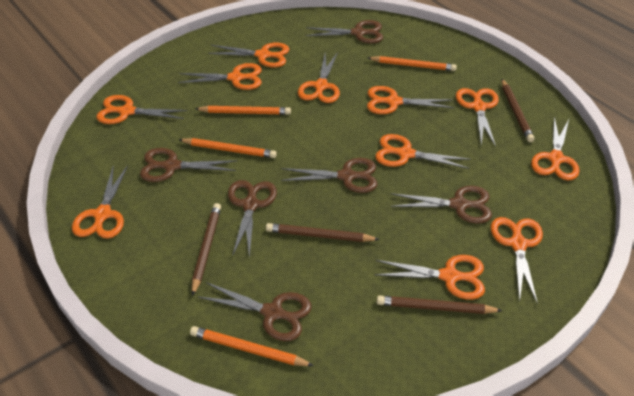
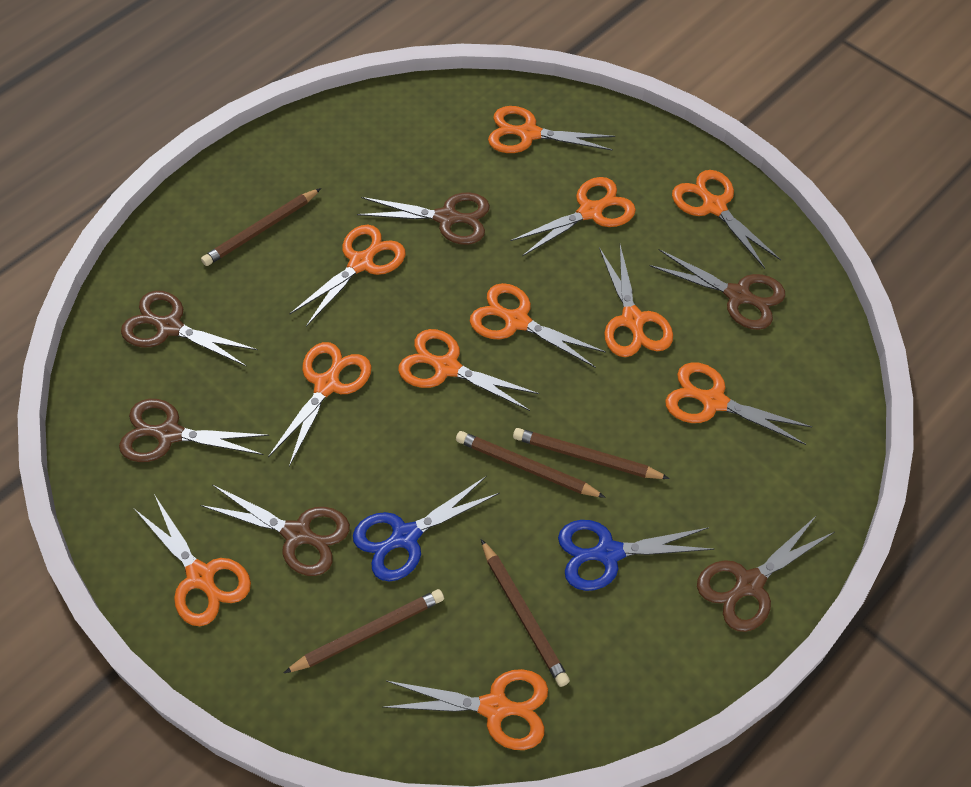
blue scissors: none = 0 -> [353,476,500,581] [558,520,715,591] = 2
brown pencil: [192,203,221,296] [266,223,380,242] [377,296,503,314] [502,79,535,142] = 4 -> [201,188,321,266] [284,589,444,673] [456,431,606,498] [481,539,570,687] [513,428,670,479] = 5
orange pencil: [178,138,277,158] [190,326,314,366] [195,106,291,115] [368,56,457,71] = 4 -> none = 0

